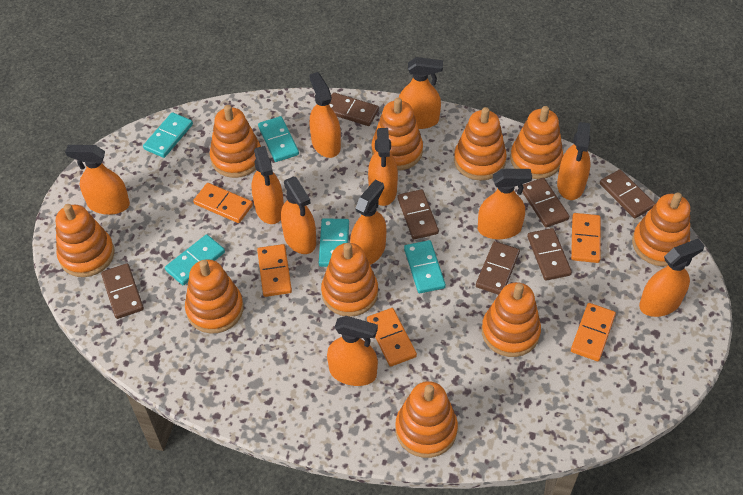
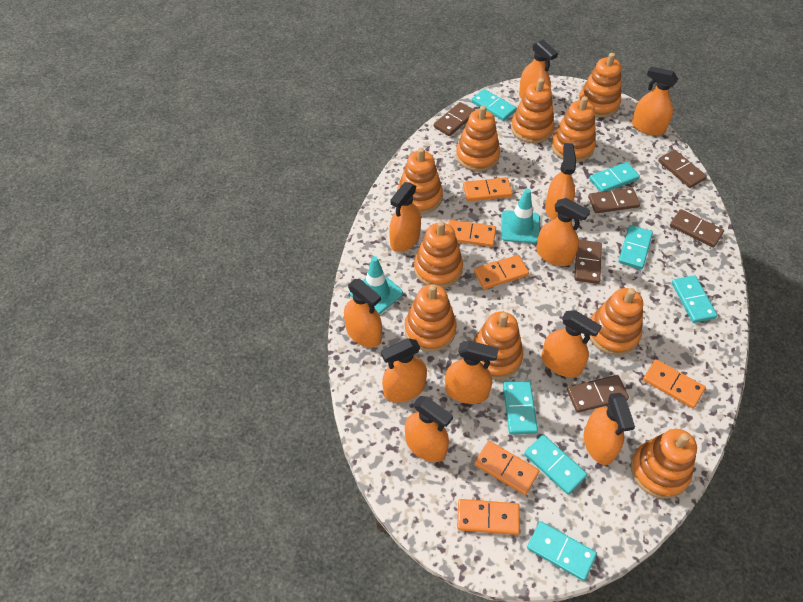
brown domino: [101,263,144,319] [329,92,379,126] [398,189,439,239] [476,241,520,295] [522,178,570,228] [527,228,572,281] [600,170,655,218] = 7 -> [434,102,475,136] [567,375,629,413] [574,239,602,284] [588,188,640,213] [658,150,707,188] [670,209,724,247] = 6
orange domino: [193,183,253,223] [257,244,292,297] [367,308,417,367] [571,213,601,263] [571,303,616,361] = 5 -> [448,220,496,247] [457,499,520,535] [463,177,513,202] [474,255,529,289] [474,441,539,495] [643,359,706,408] = 6
turquoise domino: [143,112,193,158] [165,234,225,285] [258,116,299,162] [319,218,349,267] [404,240,446,293] = 5 -> [471,89,517,121] [503,381,538,435] [524,435,587,495] [527,521,597,581] [589,162,640,192] [618,225,653,270] [672,275,717,323] = 7
turquoise traffic cone: none = 0 -> [350,256,403,315] [501,189,540,243] = 2

